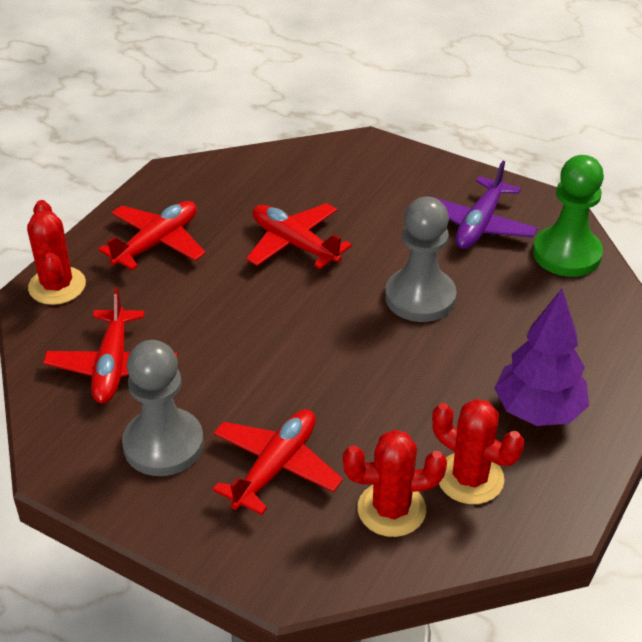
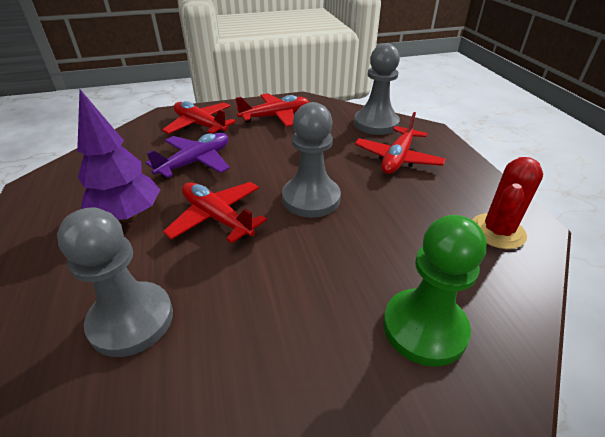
grey pawn: [122,340,204,476] [385,197,457,322] = 2 -> [57,207,173,357] [282,102,341,218] [354,43,400,135] = 3
red cactus: [27,200,86,305] [343,430,447,537] [432,399,524,504] = 3 -> [473,157,543,249] = 1

